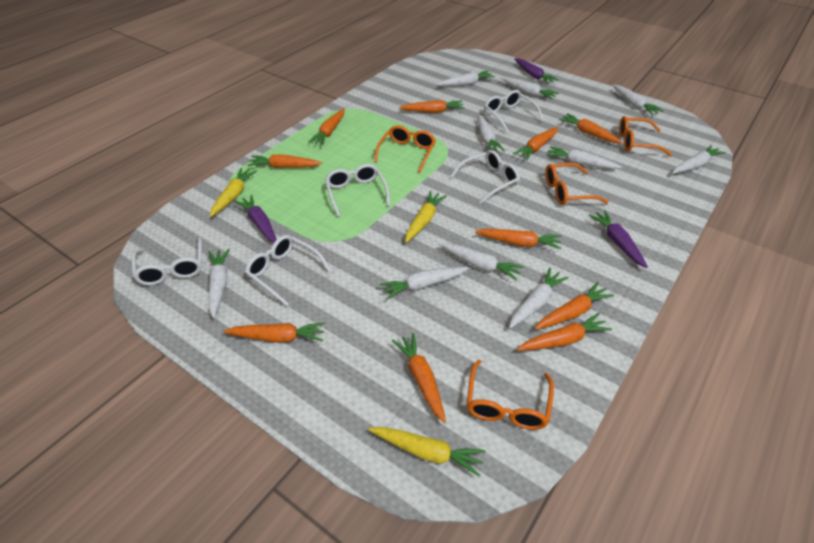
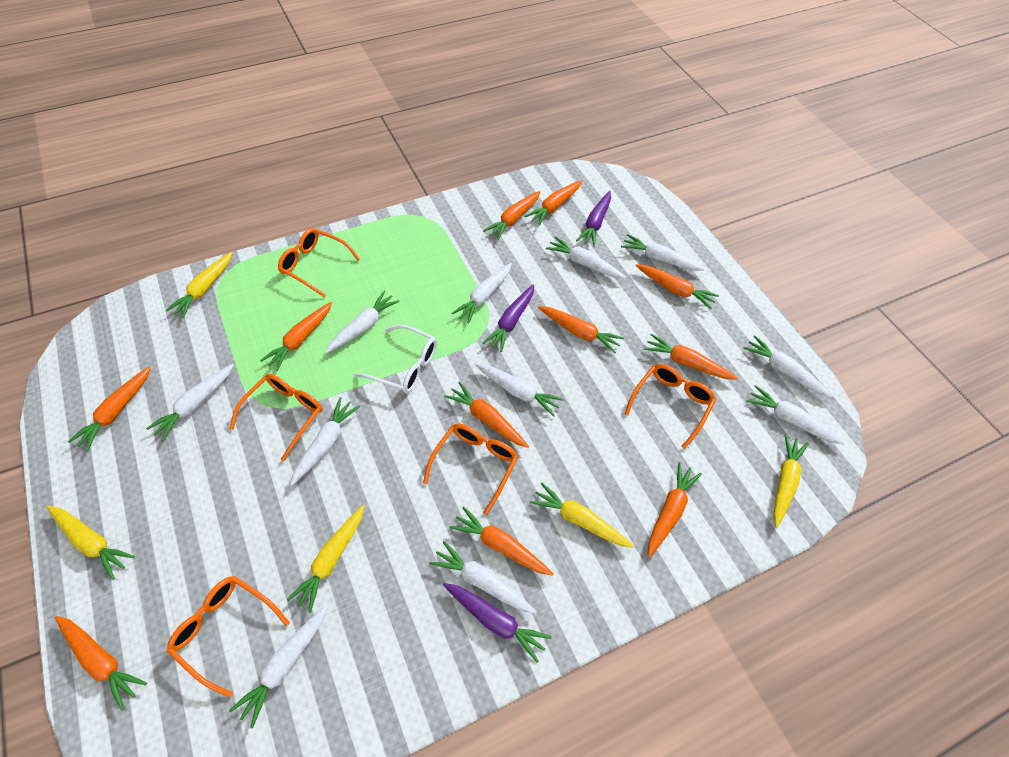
orange carrot: [223,322,325,342] [248,154,322,168] [308,109,345,145] [392,333,446,423] [399,100,464,113] [475,229,562,249] [513,127,558,160] [517,313,612,351] [535,282,614,330] [559,113,623,143] = 10 -> [55,616,147,710] [68,366,151,451] [260,302,332,371] [444,381,529,448] [449,506,554,576] [483,191,541,240] [525,180,582,226] [538,306,624,353] [635,264,719,309] [644,334,737,380] [648,462,702,557] = 11
orange glasses: [374,125,436,173] [467,360,554,430] [545,163,608,205] [619,116,672,156] = 4 -> [167,576,290,698] [230,374,323,461] [278,228,360,298] [423,424,518,515] [624,364,716,449] = 5
white carrot: [208,249,230,318] [380,267,469,299] [437,71,495,86] [438,243,524,281] [478,114,505,152] [501,77,559,100] [509,268,569,329] [546,146,622,169] [612,85,664,115] [672,145,726,174] = 10 -> [146,364,234,441] [229,605,328,729] [290,397,360,486] [325,291,400,354] [429,541,537,614] [451,263,512,324] [474,363,565,417] [546,237,626,279] [621,234,705,271] [743,335,833,397] [746,385,845,445] = 11
white glasses: [132,238,202,285] [245,235,331,306] [325,164,390,217] [450,150,520,204] [484,90,543,133] = 5 -> [354,325,437,393] = 1
yellow carrot: [210,168,257,217] [369,427,486,476] [405,191,447,243] = 3 -> [46,505,135,580] [166,252,232,318] [287,505,364,613] [530,482,634,548] [773,434,809,528] = 5

